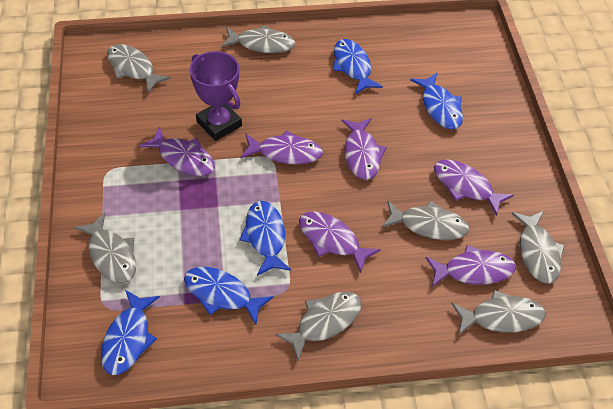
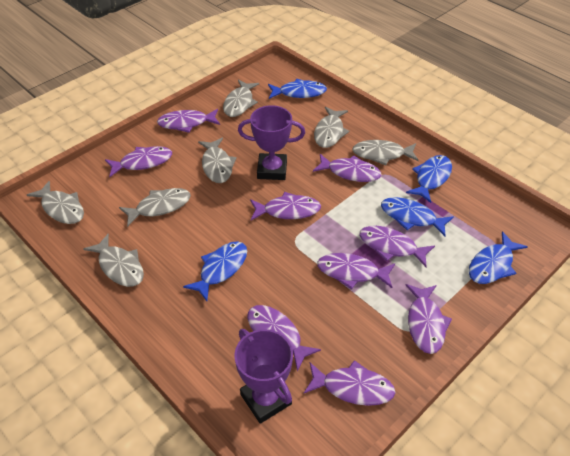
purple fish: [139,127,215,176] [241,130,323,165] [299,211,381,273] [341,118,387,180] [426,245,516,287] [434,159,514,216] = 6 -> [105,146,172,177] [157,109,220,133] [247,305,321,371] [250,192,321,220] [304,360,396,406] [313,154,382,182] [317,253,395,289] [359,226,435,267] [406,284,452,354] = 9
purple trophy: [190,51,242,141] = 1 -> [235,329,293,424] [238,105,305,180] = 2

